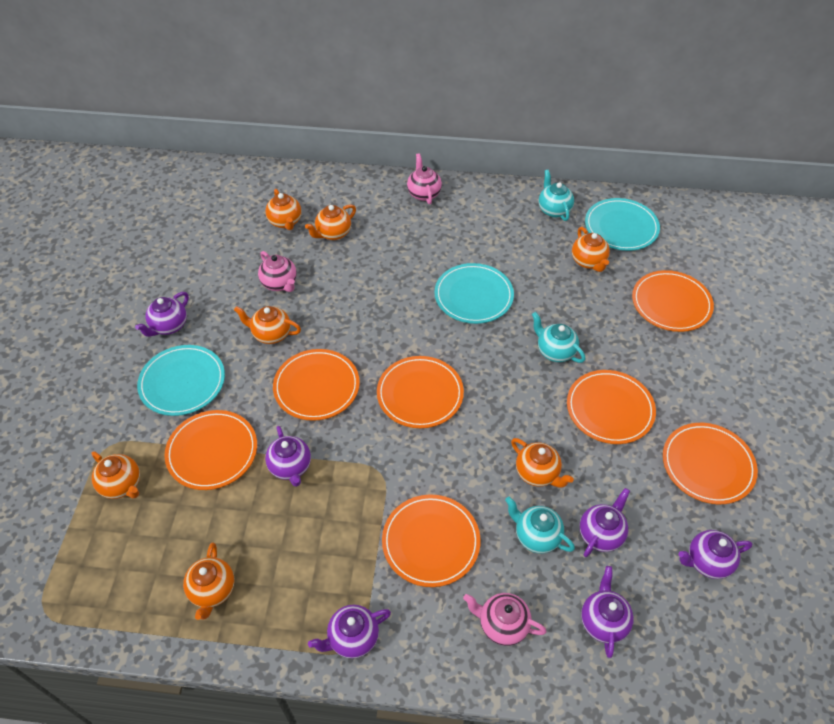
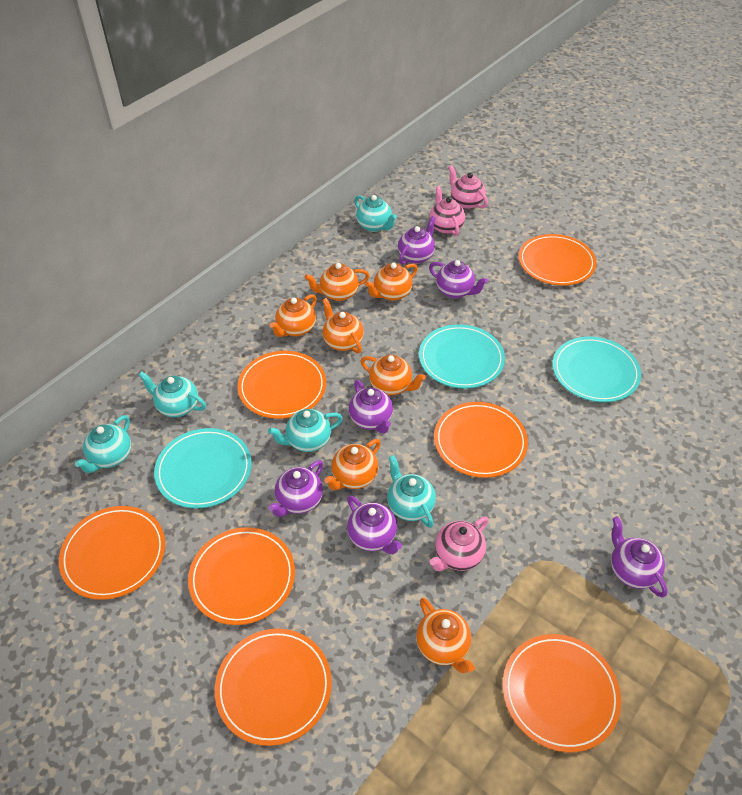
turquoise teapot: [505,497,575,554] [532,312,585,363] [539,169,574,221] = 3 -> [75,415,131,473] [138,371,206,417] [268,409,343,452] [354,195,397,232] [387,455,436,528] = 5

